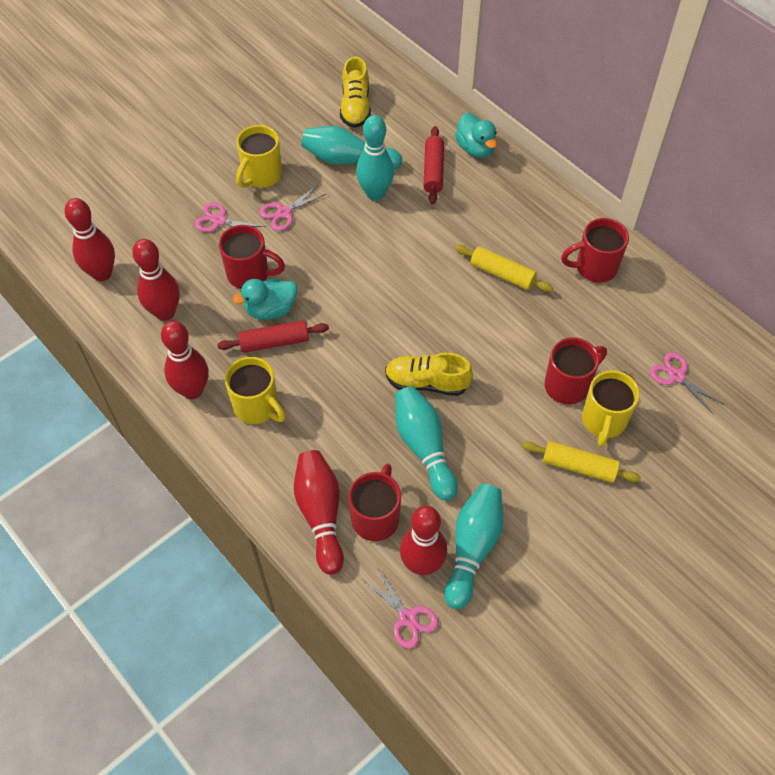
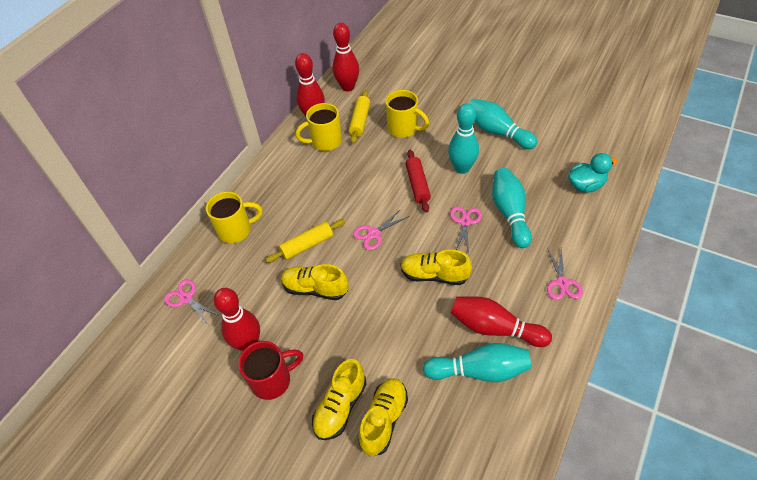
red bowling pin: [64,198,115,281] [132,239,180,321] [161,321,208,399] [294,450,344,575] [400,506,447,575] = 5 -> [214,288,260,351] [295,53,325,116] [333,23,359,91] [451,296,552,347] = 4
red mug: [219,225,285,289] [348,463,401,541] [544,337,607,404] [561,218,629,283] = 4 -> [238,341,303,400] = 1
red rolling pin: [217,320,329,353] [424,126,444,204] = 2 -> [406,150,431,213] = 1
turquoise duck: [232,279,297,319] [455,113,497,158] = 2 -> [568,153,618,192] = 1
yellow shoe: [340,56,371,128] [385,353,473,396] = 2 -> [281,264,348,300] [312,359,367,440] [358,378,408,456] [400,250,472,285] = 4

